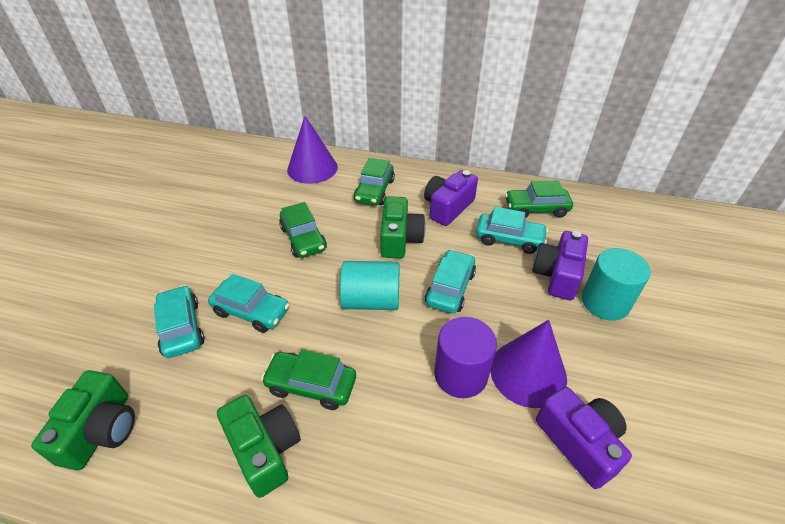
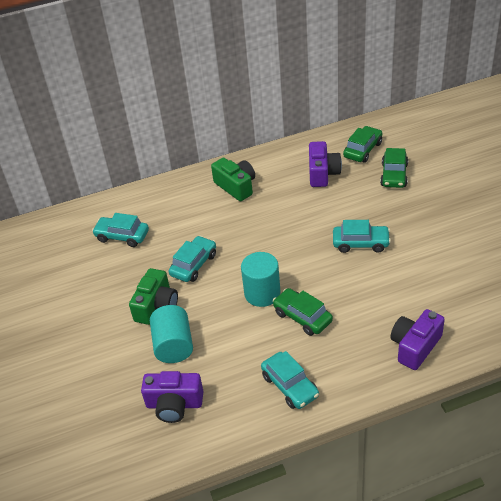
green camera: [31,370,135,470] [217,395,301,498] [380,196,426,258] = 3 -> [129,268,178,325] [211,158,255,201] = 2
green car: [261,350,356,410] [279,202,327,258] [354,158,395,205] [505,181,573,218] = 4 -> [273,288,333,336] [343,126,382,163] [380,148,408,188] = 3
purple cone: [287,116,338,184] [490,320,567,408] = 2 -> none = 0
purple cylinder: [434,317,497,398] = 1 -> none = 0

